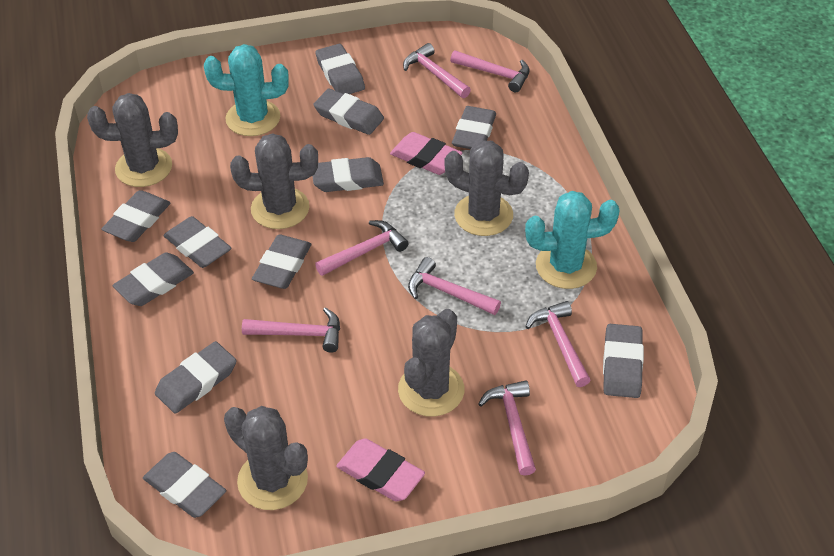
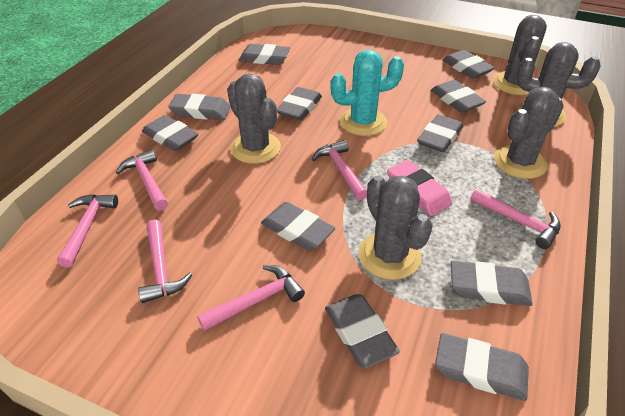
pink eraser: [336,438,425,501] [390,132,463,175] = 2 -> [387,160,452,216] = 1
pink hammer: [242,307,340,352] [315,220,409,276] [403,43,471,98] [408,257,501,315] [450,50,530,92] [478,380,536,476] [525,301,591,387] = 7 -> [57,194,118,268] [116,149,168,211] [138,220,192,303] [197,265,305,331] [312,140,367,200] [470,189,561,249] = 6
turquoise cactus: [204,44,289,136] [525,191,620,289] = 2 -> [330,50,404,136] = 1

